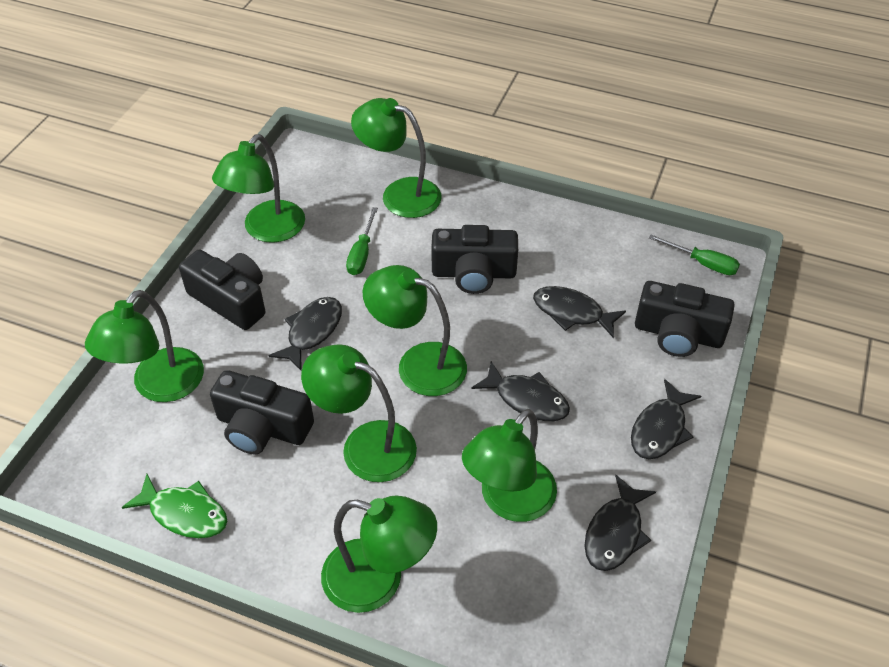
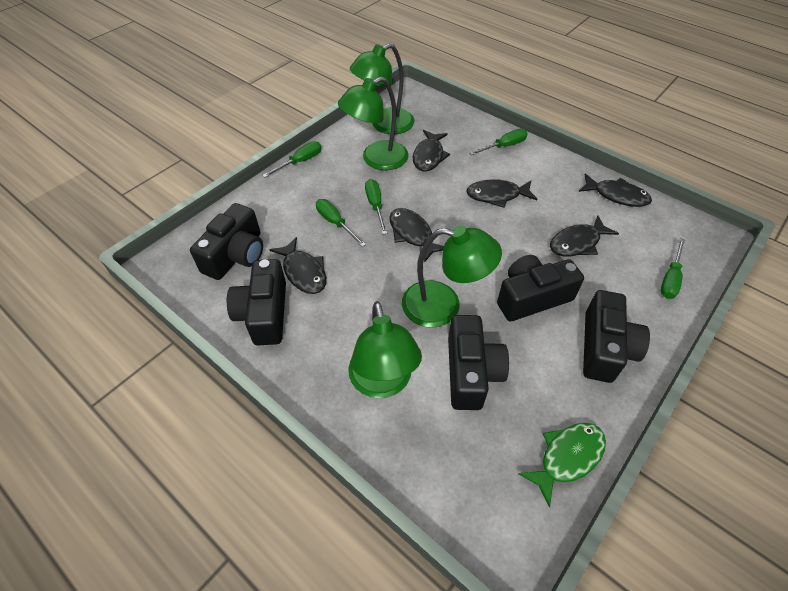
black camera: [179,249,265,330] [210,370,314,454] [431,225,518,294] [635,281,735,357] = 4 -> [190,203,263,280] [227,259,286,345] [448,315,509,410] [497,255,584,321] [583,290,650,383] = 5
black fish: [268,297,342,371] [472,361,570,421] [533,286,626,338] [585,475,656,571] [631,379,701,459] = 5 -> [270,237,326,294] [389,208,444,262] [412,130,450,171] [466,179,537,208] [550,216,619,256] [578,174,652,207] = 6
green lamp: [85,290,204,402] [212,134,305,243] [301,344,417,482] [321,496,437,613] [351,98,442,218] [363,265,467,396] [462,409,557,522] = 7 -> [338,77,408,170] [348,301,422,398] [350,43,414,134] [402,226,502,328] = 4
green screwdriver: [346,207,378,275] [649,235,740,275] = 2 -> [262,141,322,177] [316,199,366,247] [365,179,387,234] [469,129,528,155] [660,238,685,299] = 5

